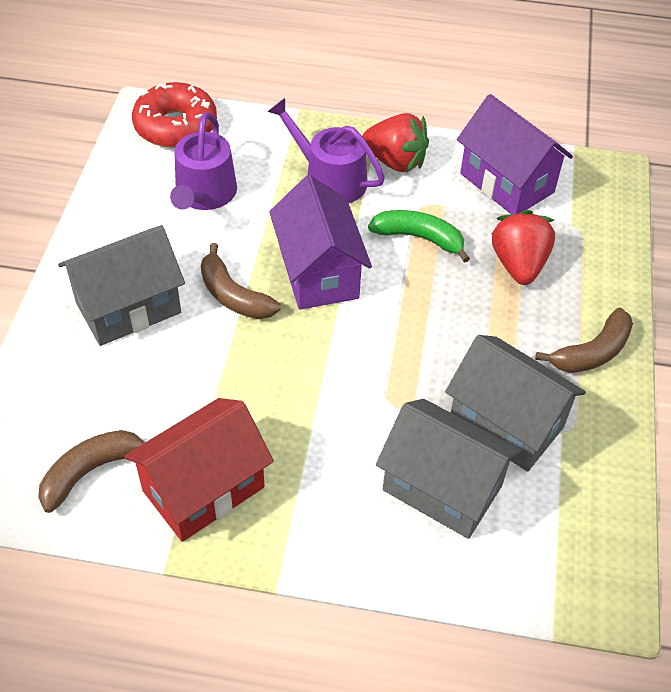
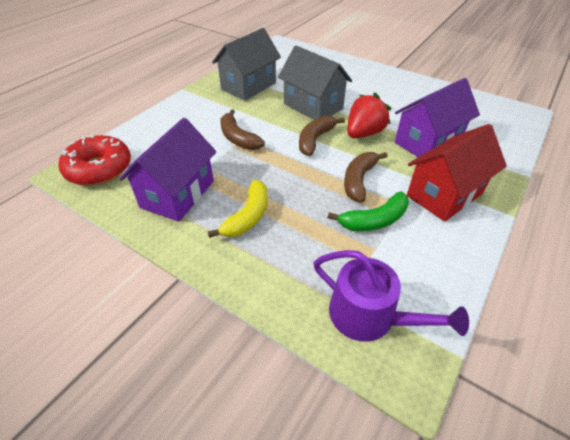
grey house: [58,225,185,346] [376,399,521,539] [445,335,586,472] = 3 -> [212,28,281,101] [278,45,352,120] = 2
purple watering can: [170,112,237,210] [268,98,385,203] = 2 -> [313,250,469,342] = 1
red strawberry: [362,113,429,173] [492,210,555,285] = 2 -> [347,93,391,138] = 1
yellow banana: none = 0 -> [208,180,268,238] = 1

